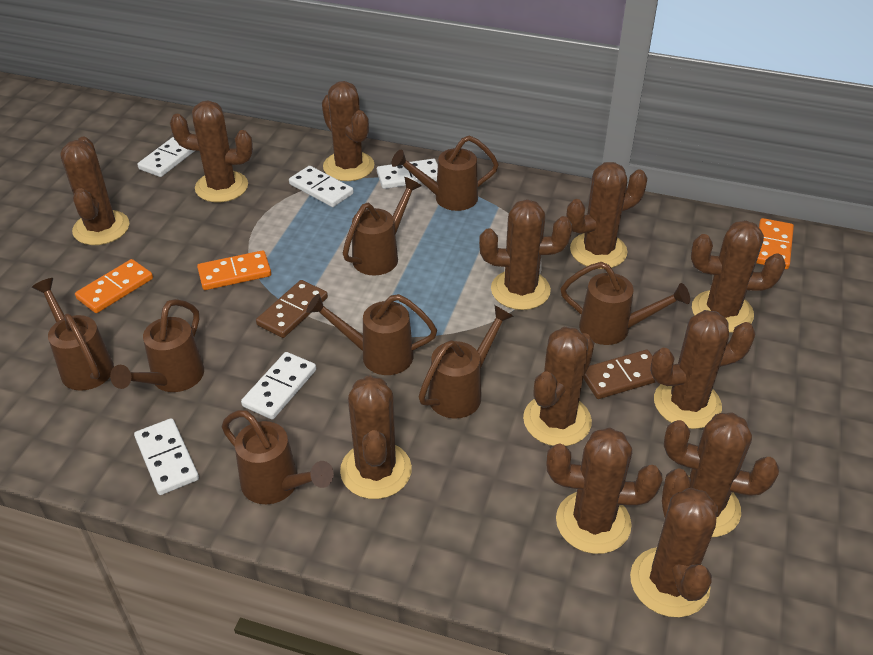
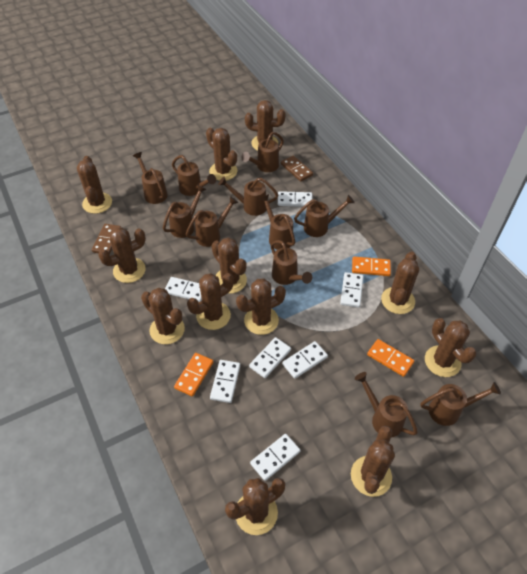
brown watering can: [32,278,114,391] [110,299,204,392] [222,410,334,504] [306,294,437,375] [343,177,421,275] [391,135,499,211] [418,305,514,419] [560,262,690,345] = 8 -> [133,152,168,204] [163,184,207,238] [172,155,216,196] [186,196,238,247] [218,177,278,216] [241,132,284,172] [259,194,295,250] [270,240,312,285] [294,195,355,237] [355,372,418,437] [420,382,501,426] = 11
white domino: [134,418,199,495] [137,137,194,177] [241,352,316,420] [289,166,353,207] [377,159,438,189] = 5 -> [165,277,202,302] [210,360,240,403] [249,337,291,378] [250,434,300,481] [278,191,312,207] [282,341,328,379] [340,272,363,308] = 7

